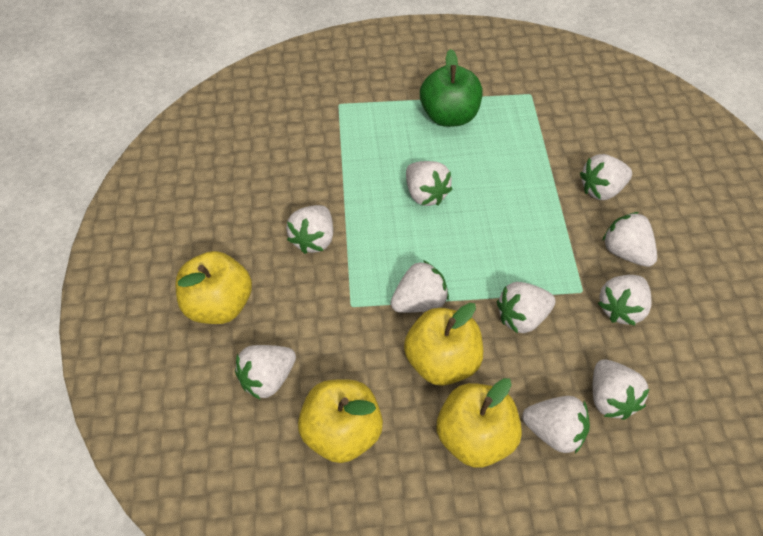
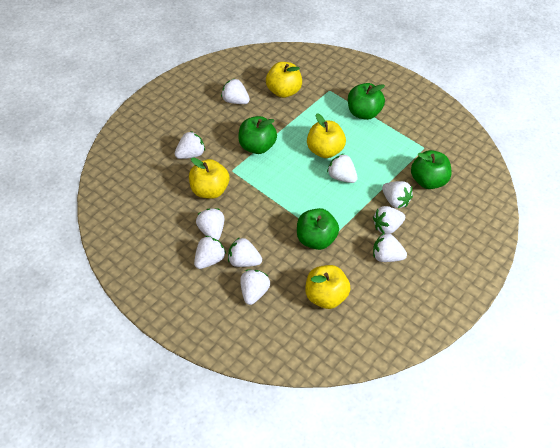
green apple: [420,49,483,127] = 1 -> [238,116,277,154] [297,208,339,250] [348,83,385,120] [411,150,452,189] = 4

